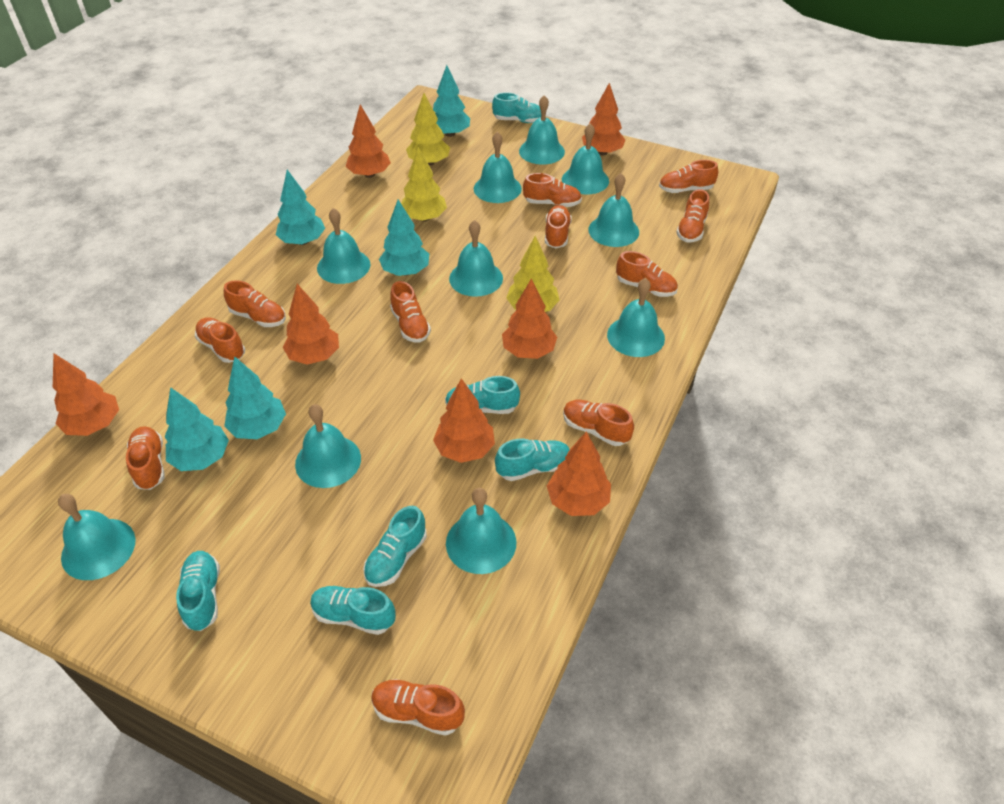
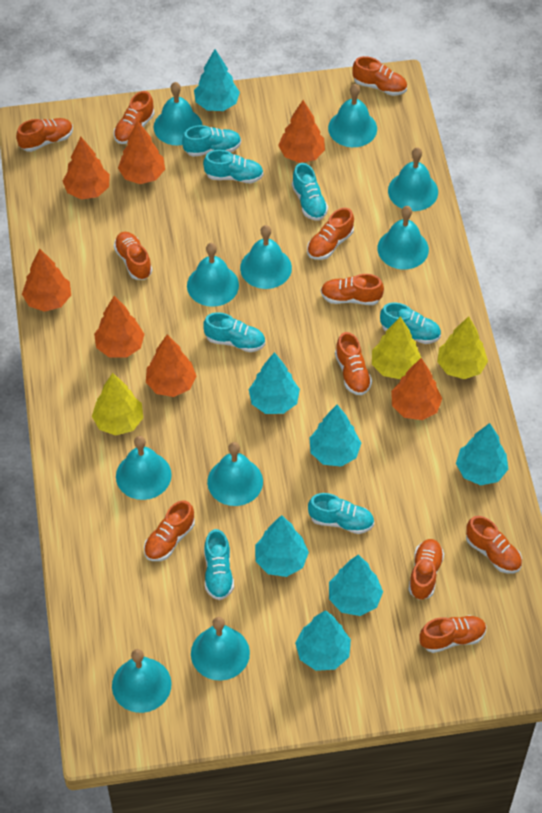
turquoise shoe: [176,551,220,631] [310,586,396,635] [363,506,427,587] [445,376,520,414] [492,92,541,123] [495,439,570,481] = 6 -> [182,125,241,157] [203,150,264,183] [203,312,265,352] [204,529,234,600] [292,163,328,221] [308,493,374,534] [380,302,441,344] = 7
turquoise tree: [164,387,229,471] [224,356,286,439] [276,170,325,245] [379,200,429,276] [433,65,470,137] = 5 -> [194,49,240,111] [248,352,300,414] [255,515,309,577] [295,610,351,671] [309,405,361,467] [329,555,383,616] [456,423,508,485] = 7

